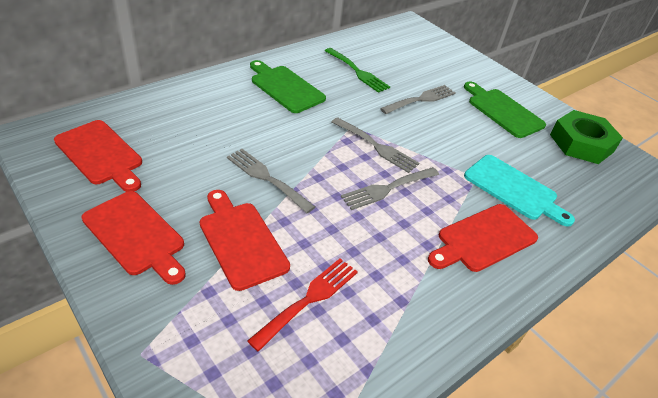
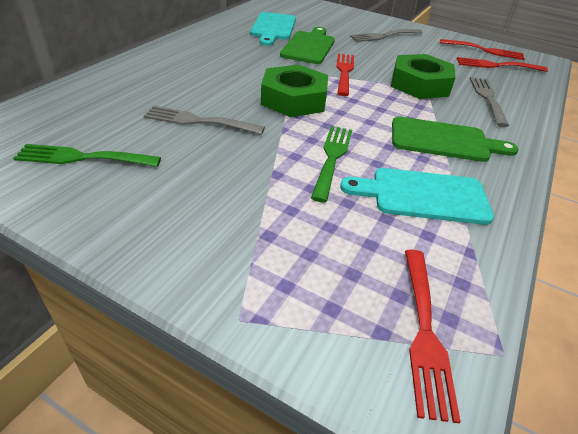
green fork: [325,48,390,93] = 1 -> [13,144,161,167] [311,126,352,202] = 2
green nut: [550,110,623,164] = 1 -> [261,64,328,117] [391,54,456,99] = 2
grey fork: [227,149,315,213] [332,117,419,173] [341,167,439,210] [380,85,455,114] = 4 -> [144,106,265,135] [350,29,423,42] [470,77,509,127] = 3
red cutting board: [54,120,142,192] [82,191,185,285] [200,190,290,291] [428,204,538,272] = 4 -> none = 0
red fork: [247,258,358,352] = 1 -> [336,53,354,96] [405,250,461,423] [440,39,525,60] [457,57,548,72] = 4
turquoise cutting board: [464,155,575,227] = 1 -> [250,12,296,46] [340,168,494,225] = 2

